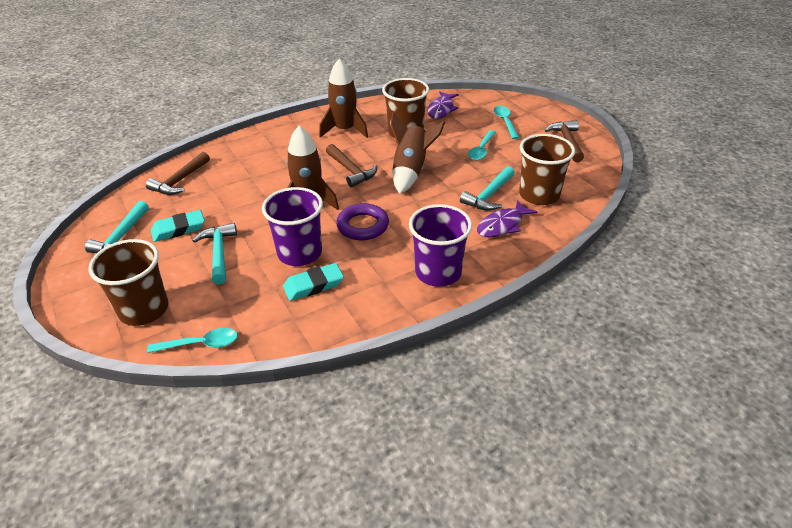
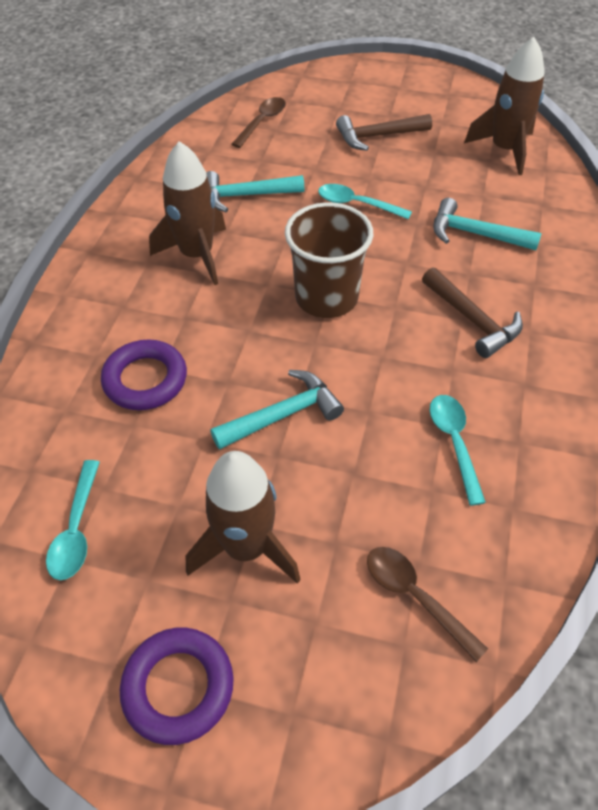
brown cup: [88,239,168,326] [382,78,429,138] [519,134,575,205] = 3 -> [285,202,373,318] = 1
brown hammer: [146,152,210,195] [326,144,377,187] [545,120,584,162] = 3 -> [336,114,432,151] [422,267,523,358] = 2
brown spoon: none = 0 -> [232,97,286,148] [367,547,488,662] = 2
purple cup: [262,187,323,266] [409,204,472,287] = 2 -> none = 0
purple fish: [427,91,459,119] [477,200,537,237] = 2 -> none = 0
purple ring: [336,203,389,240] = 1 -> [101,339,187,410] [120,628,234,745] = 2
turquoise eraser: [151,210,205,242] [283,263,344,301] = 2 -> none = 0

